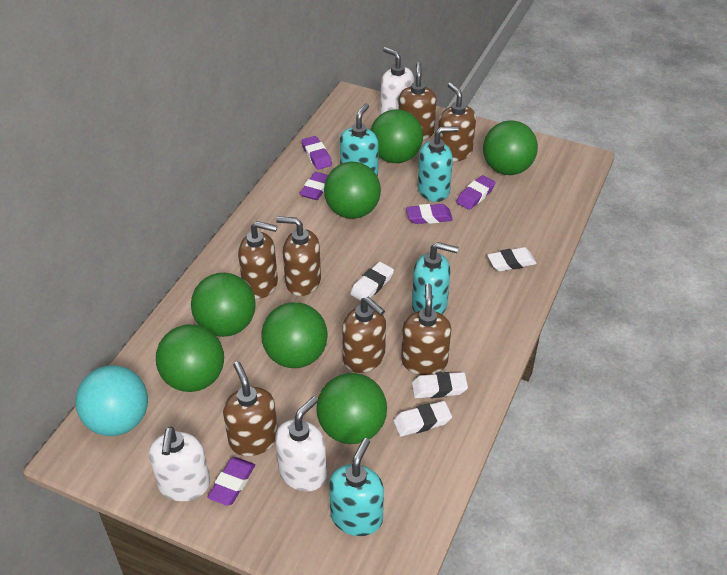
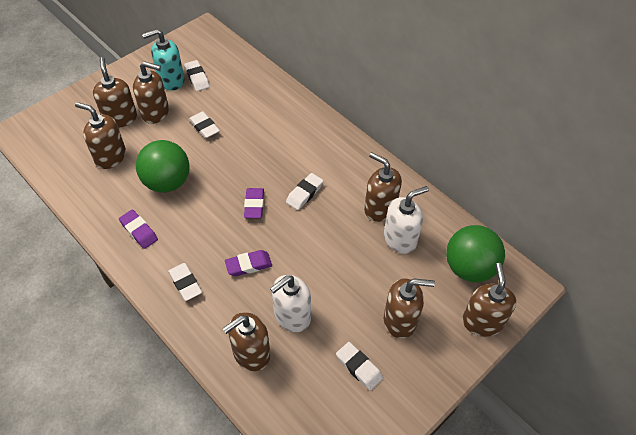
green ball: [156,324,224,392] [191,273,256,337] [261,302,328,368] [316,373,387,444] [324,162,381,219] [371,109,423,163] [483,121,538,175] = 7 -> [136,140,190,192] [446,225,505,282] = 2
purple eraser: [207,457,255,506] [299,172,328,200] [301,136,332,170] [406,204,453,224] [456,175,496,210] = 5 -> [119,210,158,249] [225,250,272,276] [244,188,264,218] = 3
turquoise ball: [75,365,148,436] = 1 -> none = 0
turquoise soap dispenser: [329,438,384,536] [340,103,379,176] [412,242,458,314] [418,126,459,202] = 4 -> [142,29,184,90] = 1
white eraser: [350,262,394,301] [393,401,452,437] [412,372,468,398] [487,247,537,271] = 4 -> [168,263,202,301] [184,60,210,91] [189,112,220,138] [286,173,323,210] [336,342,383,391] = 5
white soap dispenser: [149,427,210,501] [275,396,327,492] [380,47,414,114] = 3 -> [270,275,311,332] [384,186,429,254] = 2

